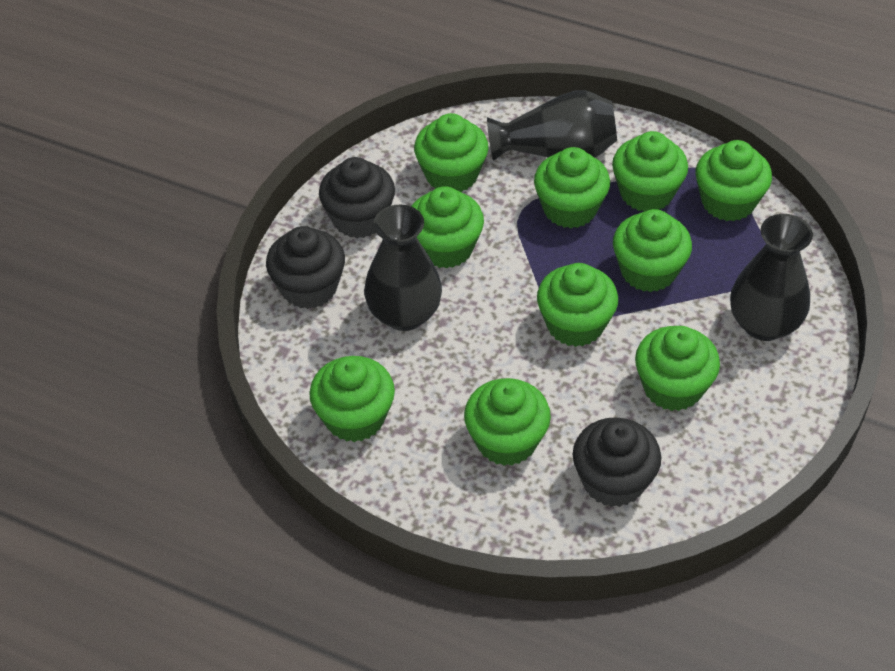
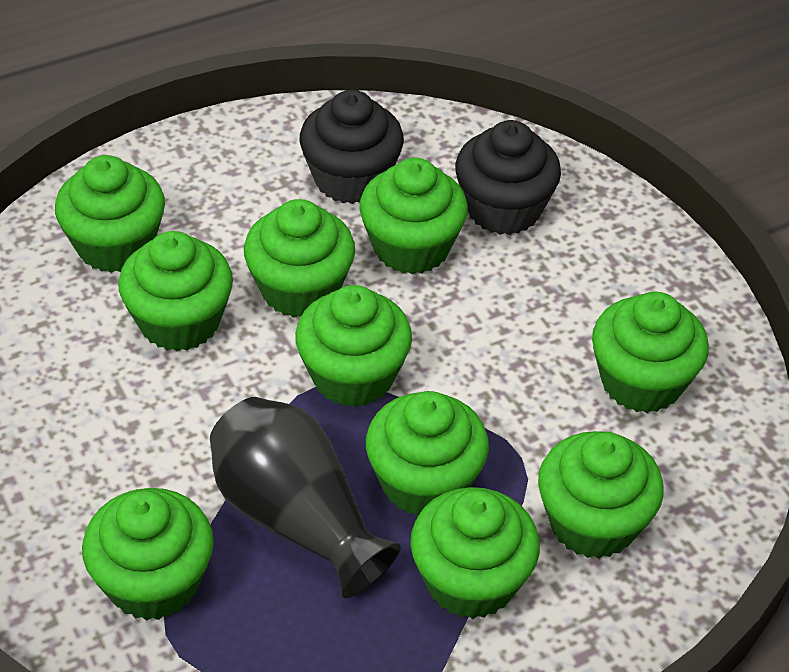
black cupcake: [266,226,345,309] [319,157,395,238] [573,417,661,507] = 3 -> [299,90,404,204] [455,120,561,235] = 2
black vase: [364,205,442,331] [487,90,617,161] [730,214,813,341] = 3 -> [210,397,401,598] = 1

